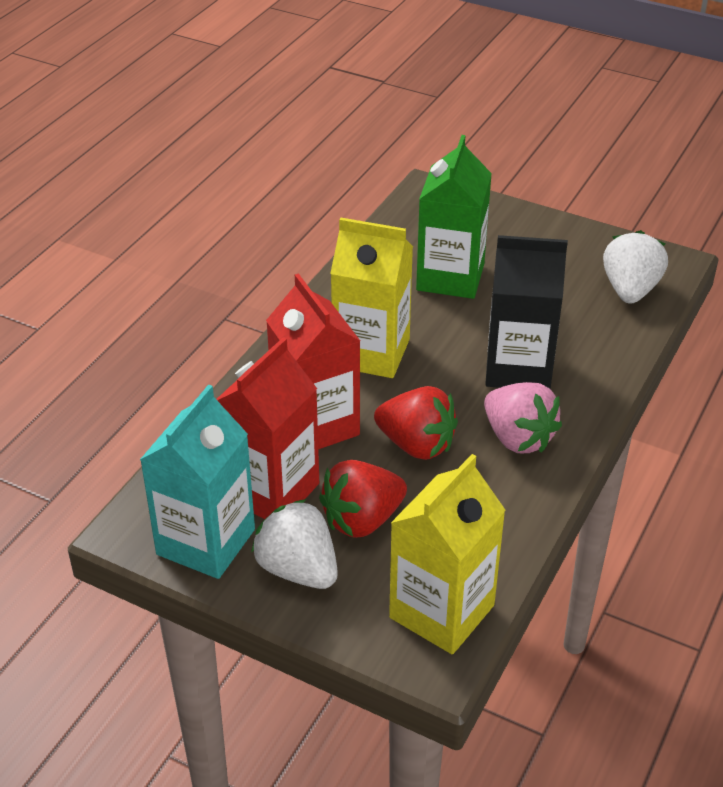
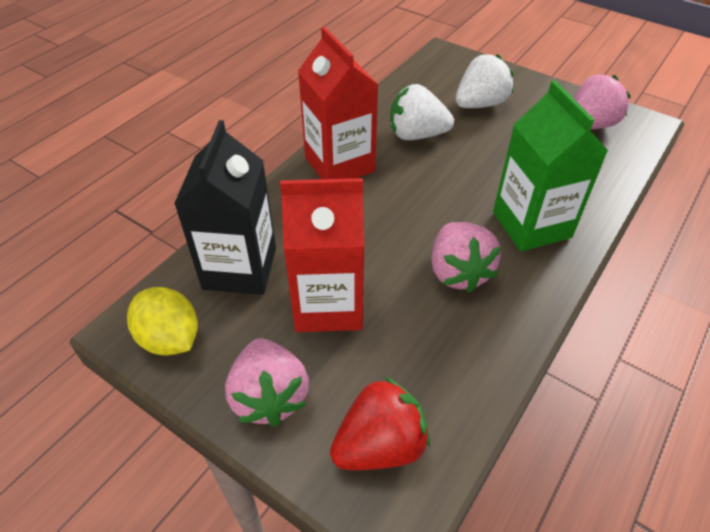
pink strawberry: [484,382,562,453] = 1 -> [225,338,309,426] [431,222,501,293] [573,74,631,130] = 3
red strawberry: [319,460,407,538] [374,386,458,460] = 2 -> [330,376,430,470] = 1
turquoise carton: [140,384,255,579] = 1 -> none = 0
yellow carton: [330,217,413,378] [389,454,506,654] = 2 -> none = 0
yellow lemon: none = 0 -> [127,287,198,356] = 1

